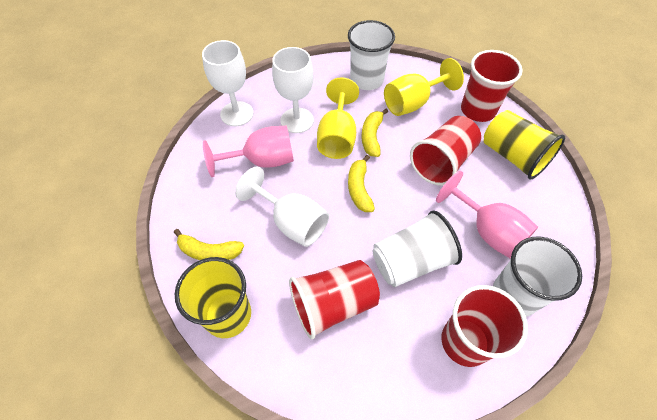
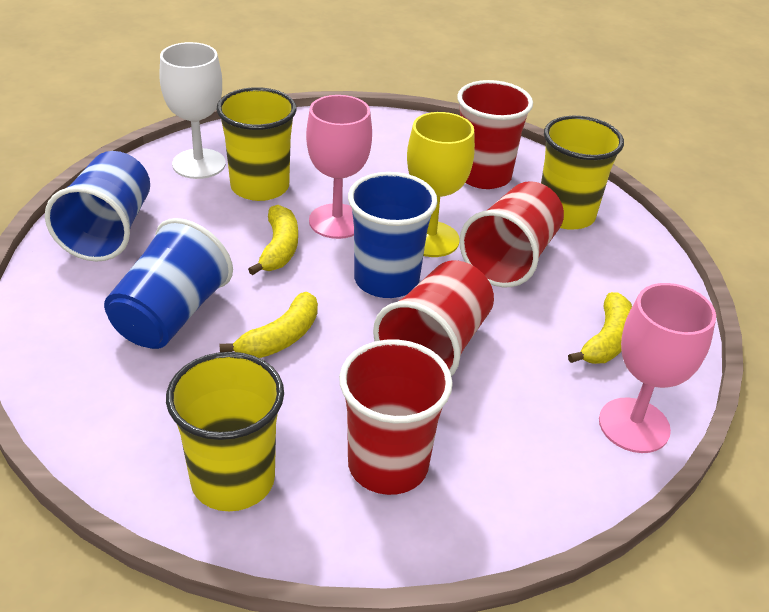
blue cup: none = 0 -> [45,151,150,262] [104,218,233,349] [348,172,438,298] = 3
white cup: [348,20,395,90] [373,210,462,287] [493,236,582,317] = 3 -> none = 0
white goblet: [202,40,254,126] [235,167,329,247] [272,47,314,133] = 3 -> [160,42,226,179] = 1
yellow cup: [175,257,251,338] [484,110,565,179] = 2 -> [166,352,284,511] [217,87,297,201] [541,116,624,229] = 3
yellow goblet: [317,77,359,159] [384,58,464,116] = 2 -> [407,112,475,257] = 1

